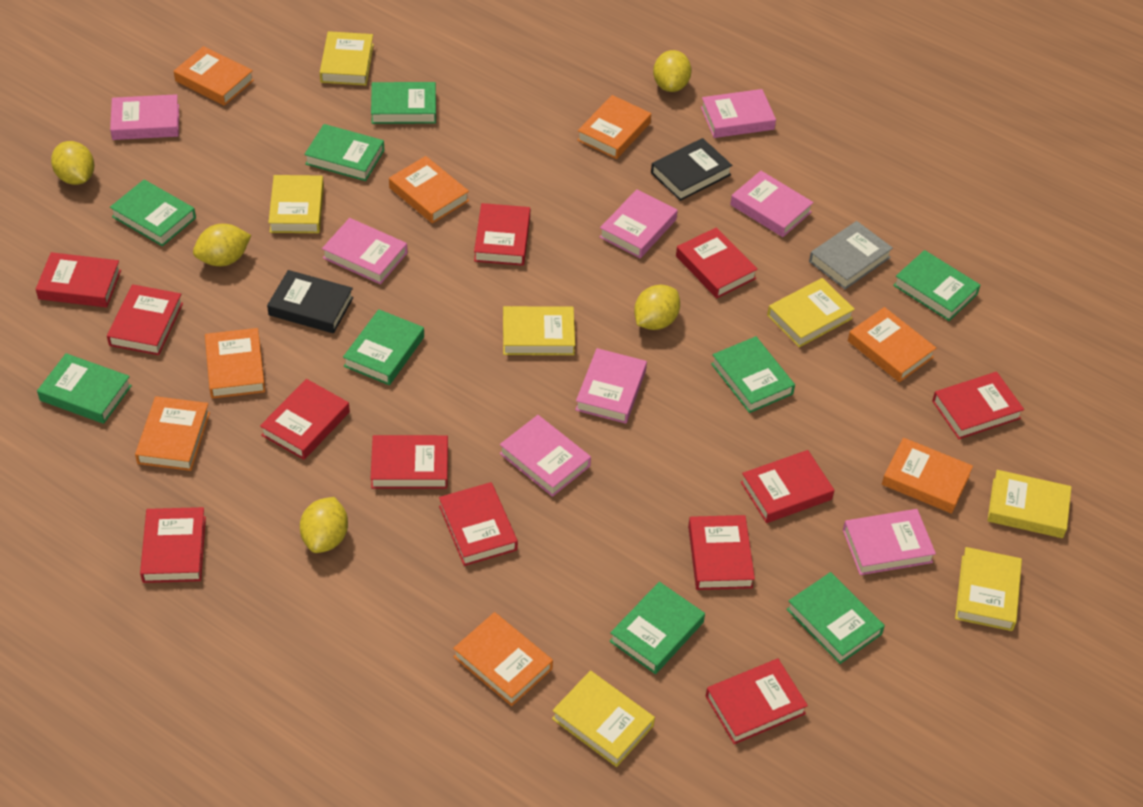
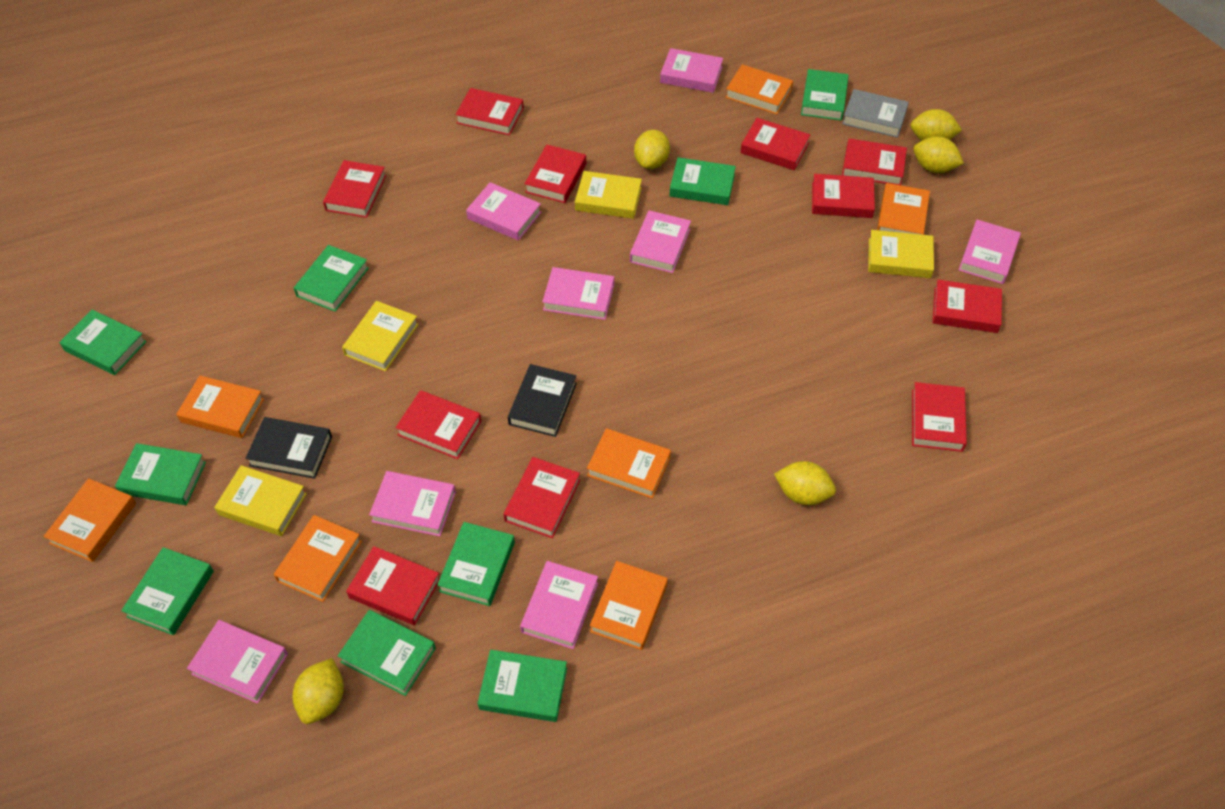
orange book: [135,396,210,471] [174,46,254,106] [205,328,265,399] [389,156,469,224] [453,612,553,706] [577,95,651,159] [848,307,936,382] [882,438,973,514] = 8 -> [43,478,136,562] [176,376,264,438] [274,515,362,602] [587,428,671,498] [590,561,668,650] [725,64,793,114] [877,183,930,235] = 7
red book: [36,252,121,307] [107,284,183,355] [140,507,206,583] [260,379,350,460] [371,435,448,489] [439,482,518,566] [474,203,530,266] [676,227,758,298] [688,515,755,590] [706,659,808,744] [741,450,834,523] [932,372,1024,439] = 12 -> [323,160,386,218] [346,546,439,625] [396,390,481,460] [455,88,524,135] [504,457,580,538] [525,144,586,203] [740,118,810,170] [812,174,875,218] [842,138,907,185] [912,382,967,452] [933,280,1002,333] = 11
yellow book: [268,175,324,233] [320,31,374,85] [503,306,575,355] [552,671,655,767] [767,278,855,347] [955,547,1022,631] [987,470,1072,538] = 7 -> [214,465,307,536] [342,301,419,371] [575,171,642,219] [868,230,934,278] = 4

